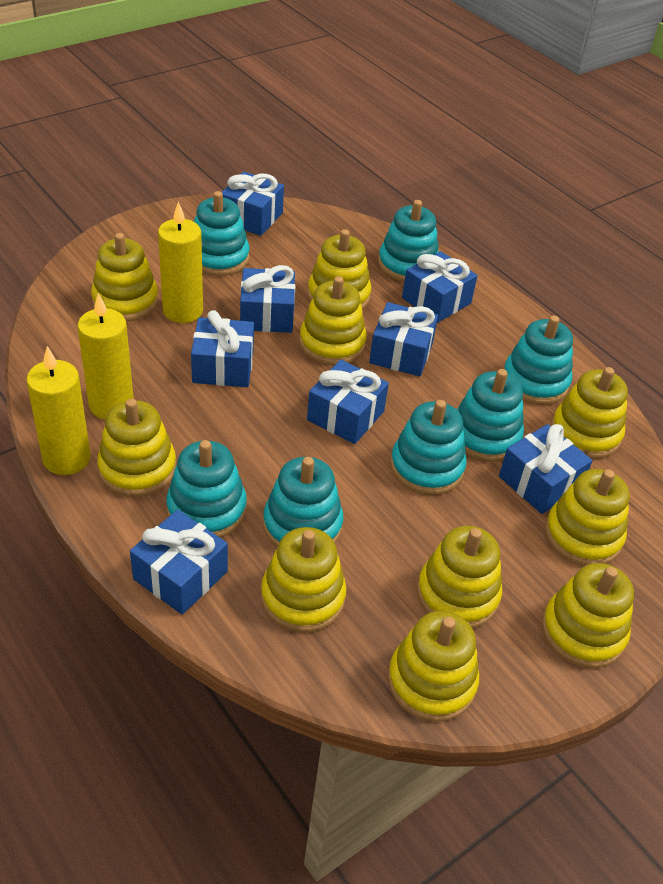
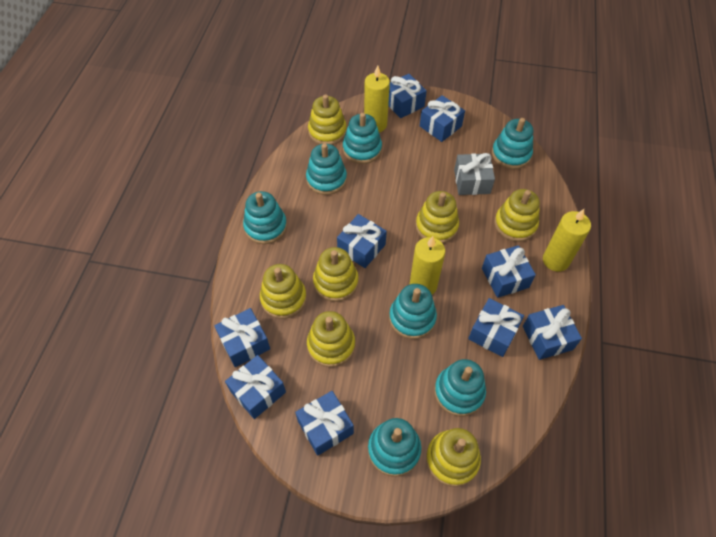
blue gift: [130,510,228,614] [191,310,254,387] [222,172,284,236] [240,265,295,333] [307,360,389,444] [369,302,438,376] [402,251,478,323] [499,424,592,514] = 8 -> [215,308,270,367] [225,355,286,419] [295,391,354,456] [337,214,387,268] [388,74,427,118] [420,95,465,142] [468,298,524,357] [482,245,536,298] [523,305,582,360] = 9
grey gift: none = 0 -> [454,153,495,195] = 1
yellow stacking toy: [91,233,159,322] [97,399,176,497] [261,527,346,632] [299,276,367,365] [307,229,371,310] [388,611,479,722] [417,526,502,628] [542,563,634,668] [545,469,630,566] [551,367,628,459] = 10 -> [260,264,307,319] [307,311,355,367] [308,94,347,145] [313,247,359,302] [416,191,459,243] [426,428,481,487] [494,189,540,242] = 7

